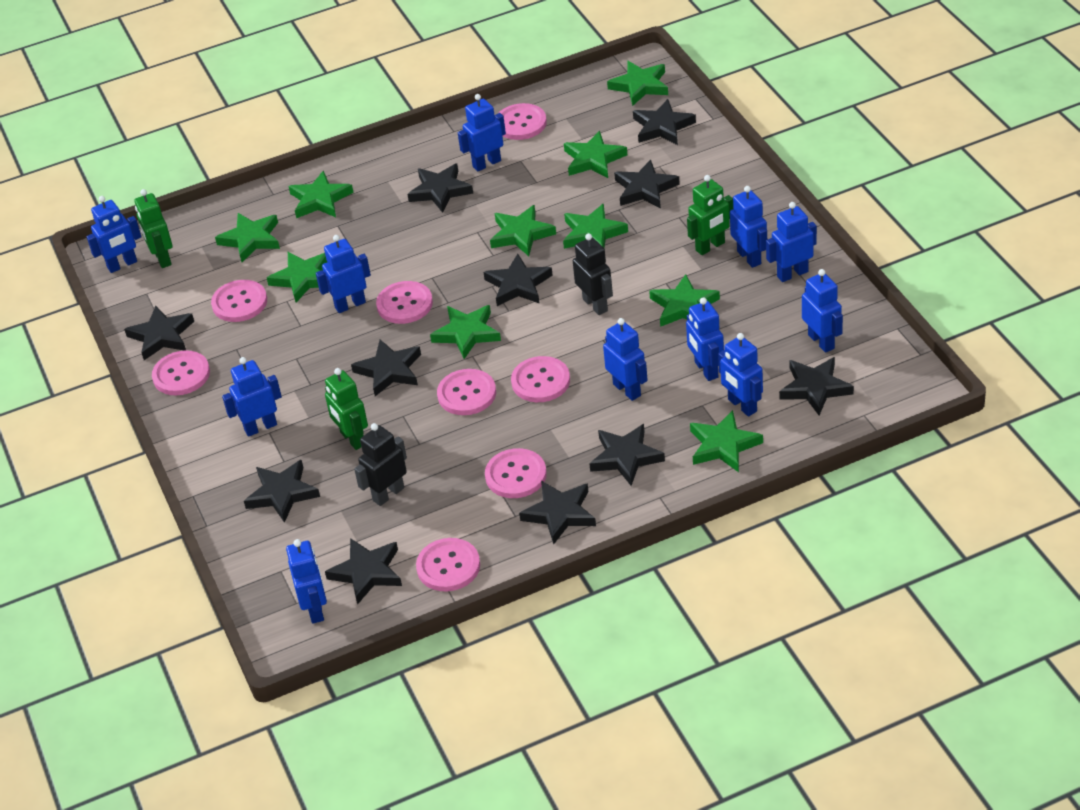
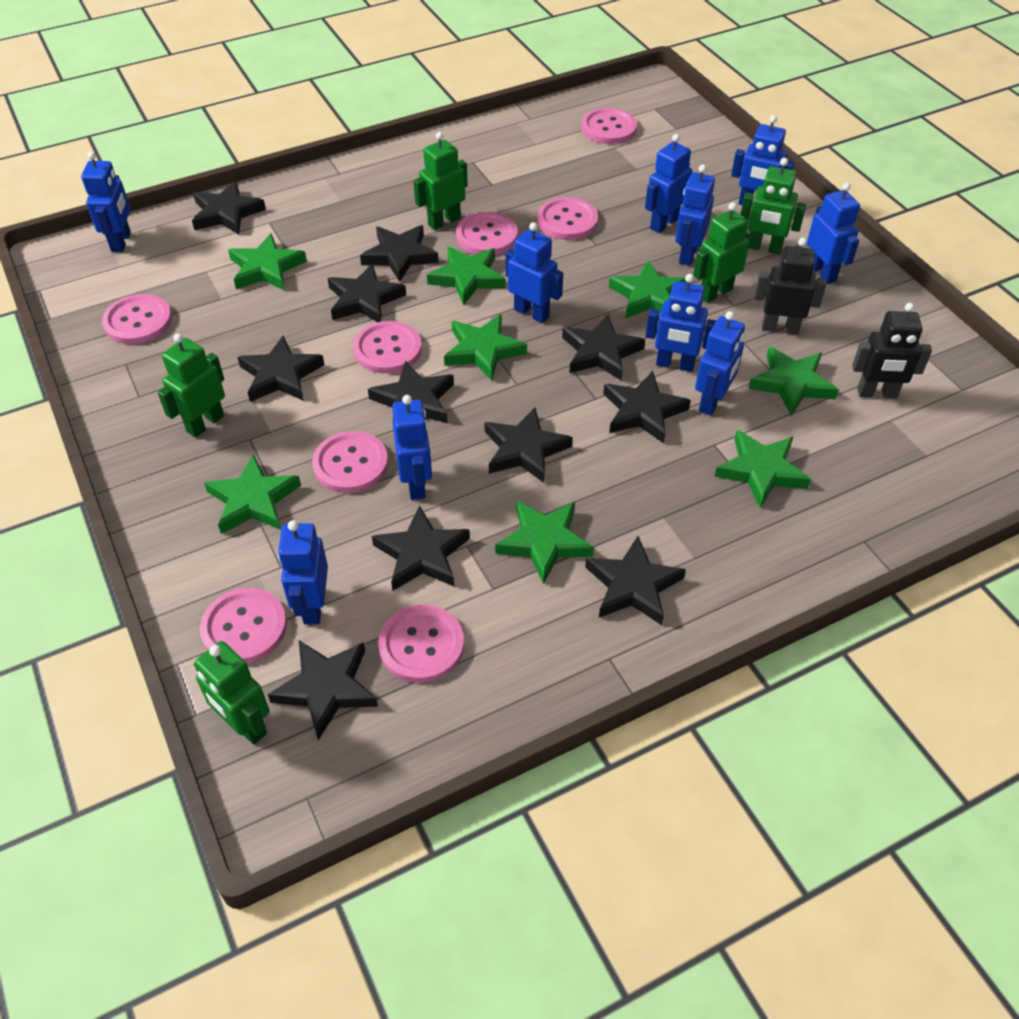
blue robot: [87,196,141,273] [222,357,282,437] [286,539,327,624] [316,235,371,313] [458,94,506,171] [603,318,648,401] [686,297,724,381] [718,333,763,417] [730,186,767,268] [766,202,817,282] [802,269,843,353] = 11 -> [81,152,131,252] [278,520,328,625] [392,395,432,500] [506,222,563,323] [645,134,692,233] [645,274,716,372] [675,165,715,266] [695,311,745,416] [731,115,795,205] [807,182,860,284] = 10
green robot: [134,189,173,268] [325,368,368,450] [687,175,733,255] = 3 -> [158,334,225,438] [194,641,270,745] [413,132,468,230] [693,202,750,303] [740,158,806,255] = 5
green star: [215,213,280,262] [267,252,327,302] [288,171,354,218] [430,305,501,359] [490,205,556,256] [563,204,628,249] [564,131,627,178] [607,61,668,106] [649,274,720,327] [690,410,763,472] = 10 -> [204,454,301,534] [228,233,307,291] [427,246,506,305] [444,314,527,381] [495,500,594,584] [609,260,687,319] [714,430,811,508] [749,346,839,416] = 8

